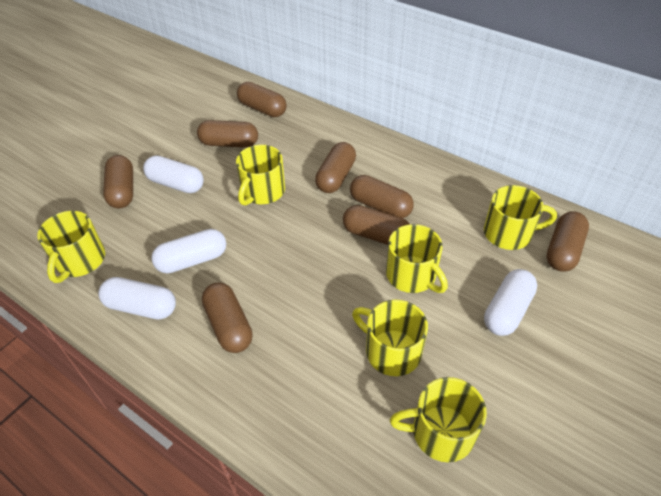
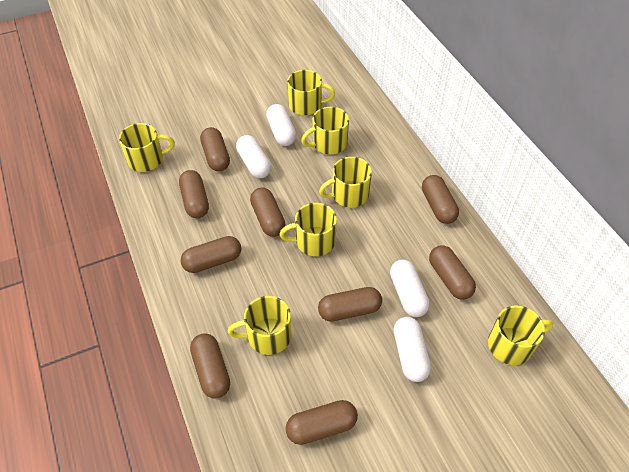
brown capsule: [103,155,133,208] [197,120,258,148] [202,283,253,353] [237,82,287,117] [315,142,356,193] [343,205,410,245] [350,175,414,218] [546,211,589,272] = 8 -> [179,170,209,218] [181,236,241,273] [190,333,230,398] [200,127,230,171] [250,188,285,237] [285,400,358,445] [318,287,382,322] [422,175,459,224] [429,245,476,300] = 9
yellow mug: [37,211,105,283] [236,145,285,206] [352,300,428,376] [386,224,448,293] [390,377,487,462] [484,185,557,250] = 6 -> [119,123,175,172] [228,296,292,355] [279,203,337,256] [287,70,335,115] [301,107,349,154] [319,157,372,207] [488,306,553,365] = 7

